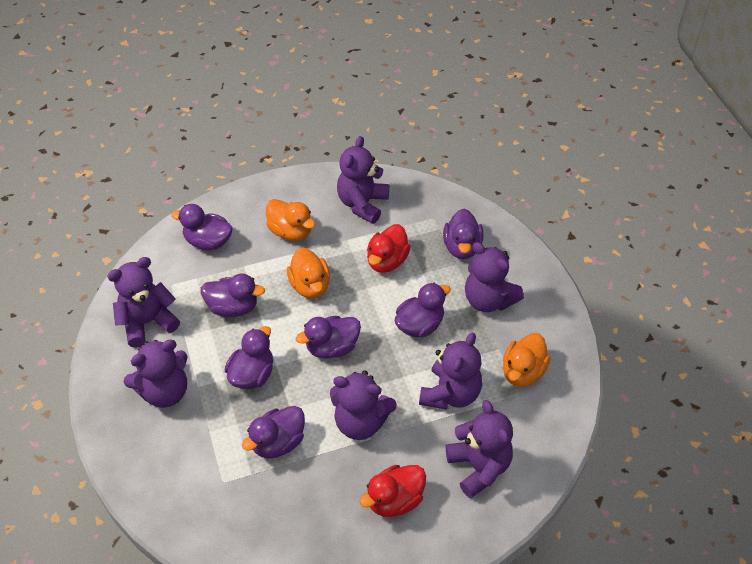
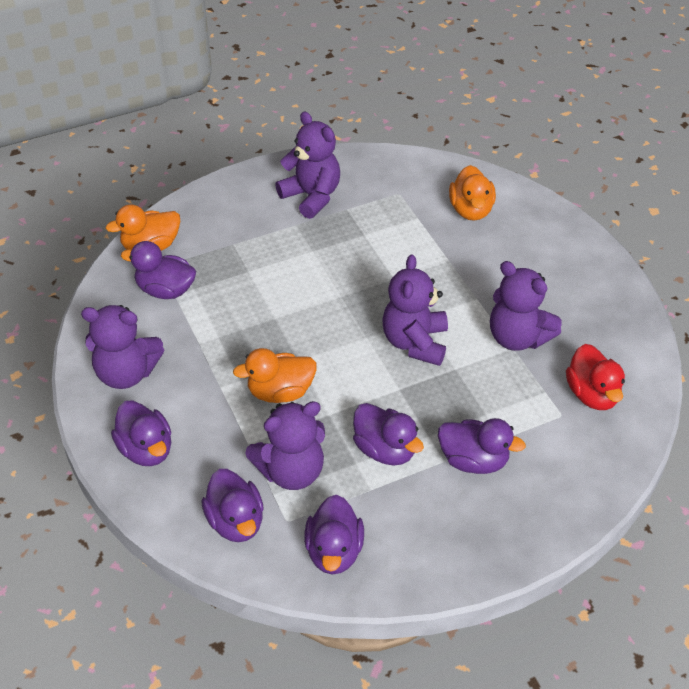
purple duck: [171,204,233,251] [201,274,265,317] [225,326,273,389] [242,406,305,459] [296,316,361,359] [395,283,451,338] [443,209,483,259] = 7 -> [111,400,171,466] [121,241,196,299] [201,469,264,542] [304,495,364,574] [353,403,424,465] [438,418,526,474] = 6
purple teddy bear: [107,257,180,348] [124,339,188,408] [330,371,397,440] [337,136,389,224] [419,333,482,410] [446,400,513,498] [465,242,524,312] = 7 -> [81,305,164,389] [245,401,325,490] [275,111,340,219] [382,254,448,366] [490,261,562,351] = 5
red duck: [359,465,426,517] [367,224,411,273] = 2 -> [566,344,625,410] = 1

